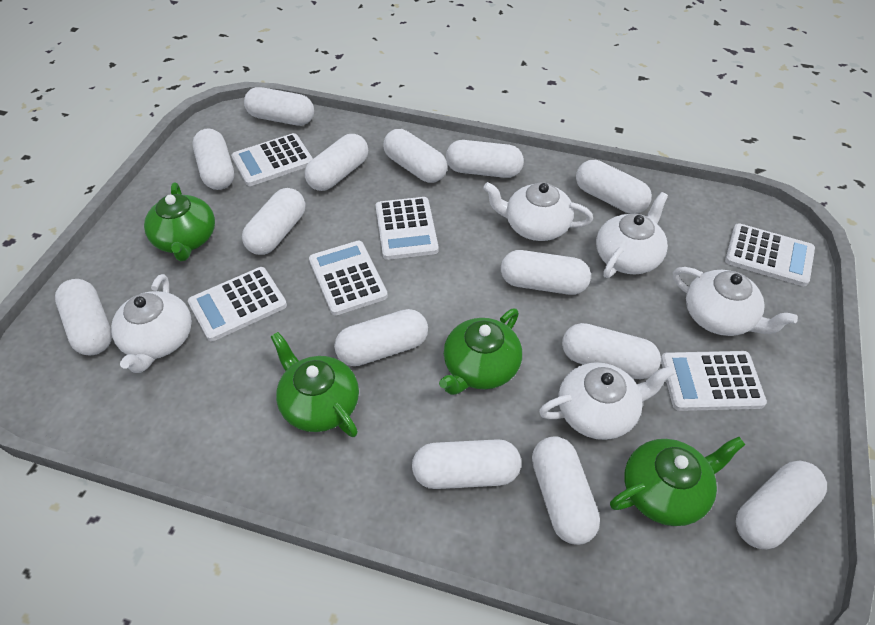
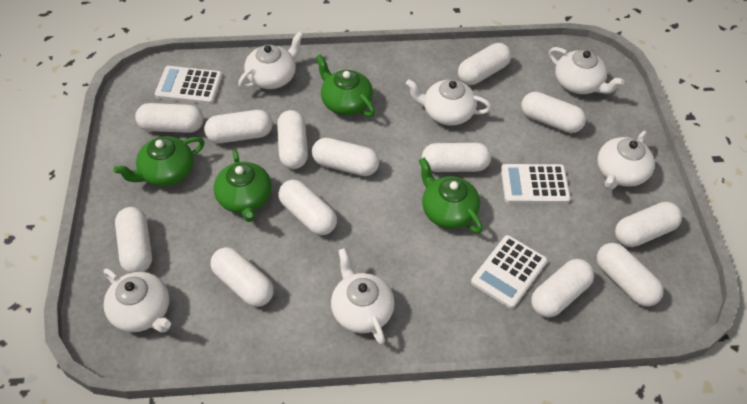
white calculator: [188,267,287,341] [231,133,313,186] [309,241,388,316] [376,197,439,260] [661,351,767,411] [725,223,815,286] = 6 -> [155,66,222,104] [471,235,547,309] [501,164,571,204] = 3
white capsule: [55,279,112,355] [193,128,234,190] [242,188,305,255] [244,87,314,126] [305,134,368,191] [334,309,428,366] [383,129,447,183] [412,439,521,489] [446,140,524,178] [501,250,591,295] [532,436,600,545] [562,323,661,380] [576,160,652,214] [736,461,827,549] = 14 -> [115,207,152,273] [135,103,203,133] [204,110,272,143] [210,247,274,307] [277,110,308,169] [278,180,337,235] [312,138,379,176] [422,143,491,172] [458,43,511,85] [521,92,586,133] [531,259,594,318] [597,243,663,306] [615,202,682,247] = 13
white teapot: [111,274,192,373] [483,182,593,241] [539,362,674,440] [596,192,668,278] [673,267,798,336] = 5 -> [103,268,171,333] [238,32,303,89] [331,248,395,345] [406,80,492,126] [549,47,624,94] [597,131,655,190] = 6

